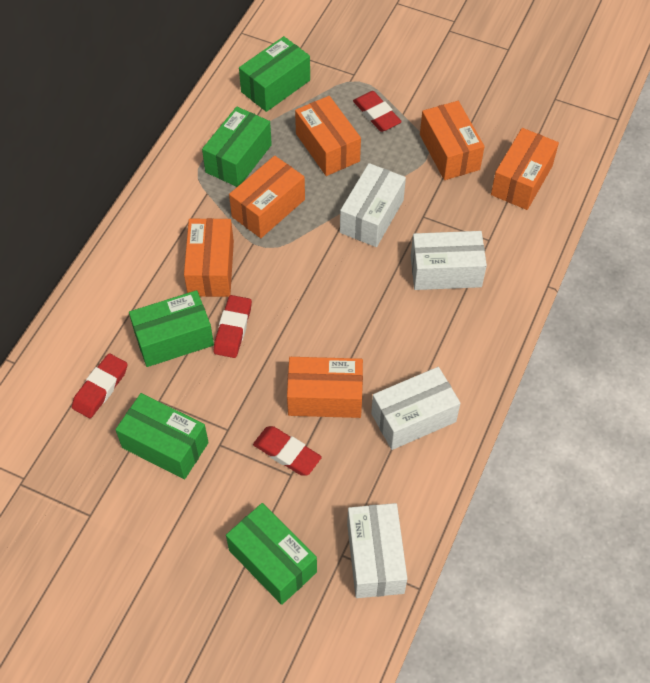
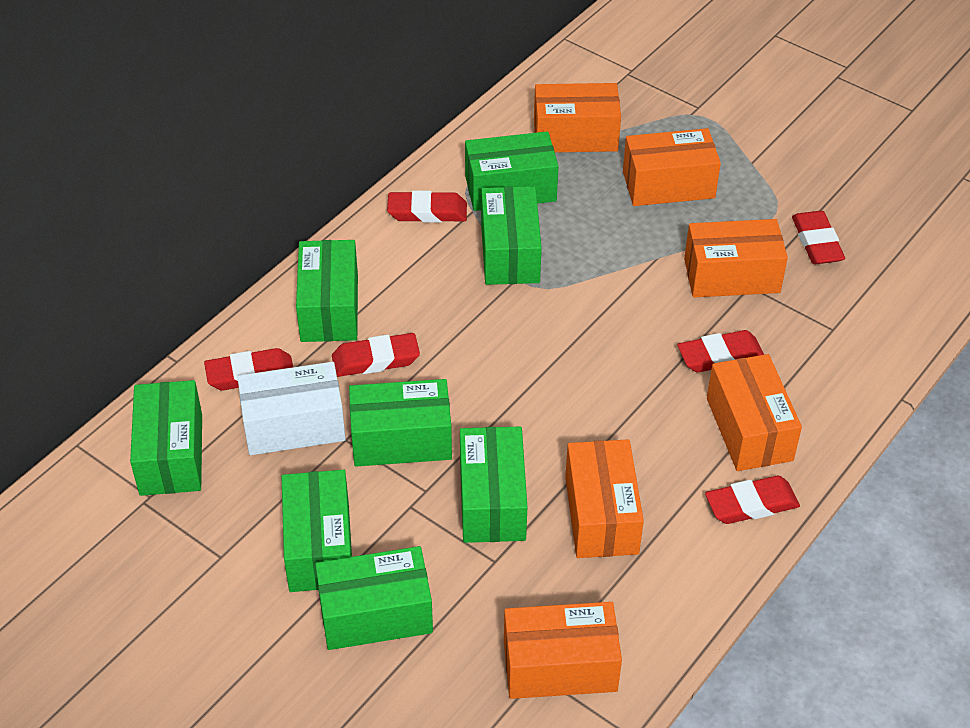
green box: [115,393,209,479] [129,290,214,367] [202,107,272,187] [226,503,317,605] [239,36,310,112] = 5 -> [130,380,202,496] [281,470,352,592] [296,240,358,342] [315,546,433,650] [349,379,452,466] [460,427,527,543] [465,131,559,211] [481,186,542,285] = 8
red eraser: [72,353,128,418] [214,295,252,358] [253,426,322,476] [353,91,402,132] = 4 -> [204,348,293,391] [332,333,420,377] [387,191,467,223] [677,330,764,373] [705,476,800,524] [792,211,845,264] = 6
white box: [340,163,406,247] [347,503,407,598] [371,367,461,450] [411,231,487,290] = 4 -> [237,362,346,455] = 1

